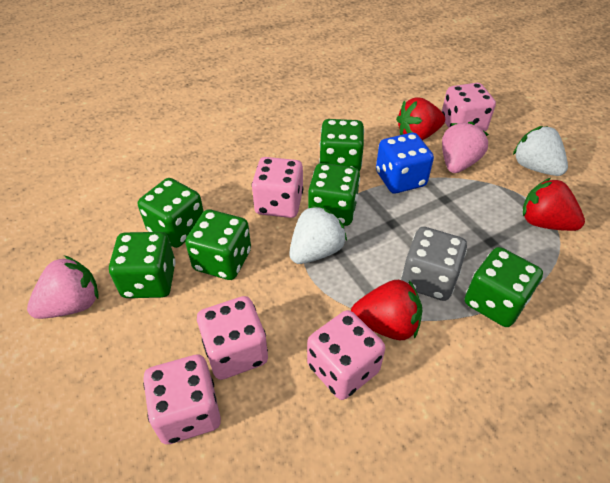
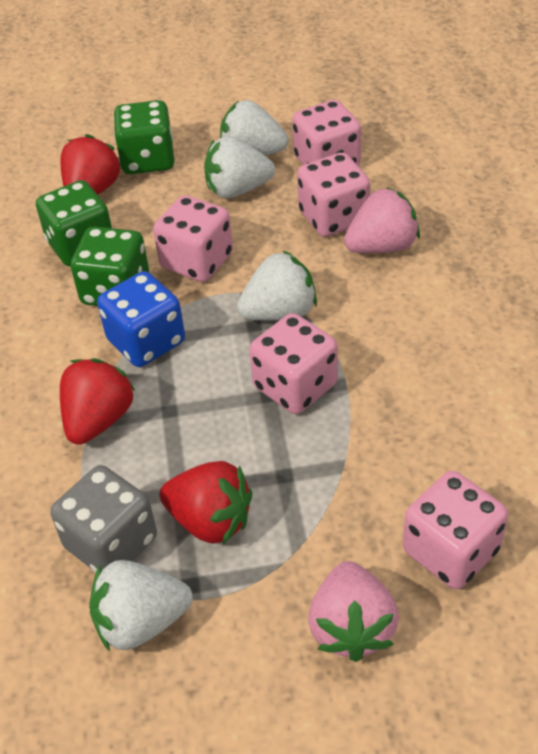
green dice: [109,232,176,298] [138,178,204,248] [185,209,251,280] [308,163,360,226] [319,119,364,172] [465,247,543,327] = 6 -> [36,180,112,266] [71,227,149,306] [114,100,174,174] = 3
white strawberry: [289,205,347,264] [513,126,568,176] = 2 -> [89,560,193,651] [204,136,275,199] [220,100,289,156] [237,251,317,320] = 4

